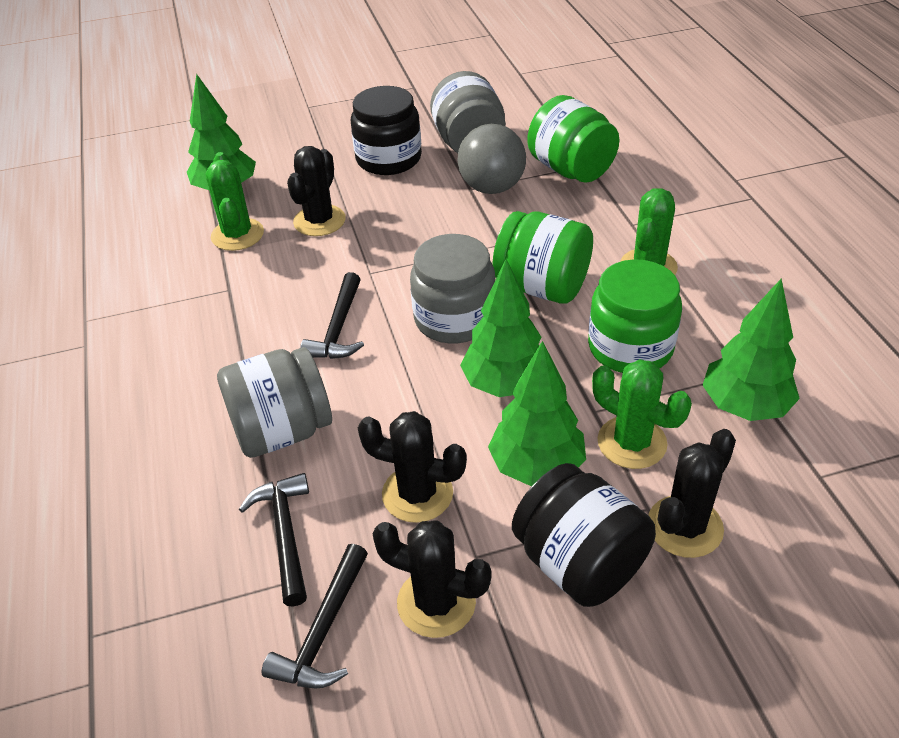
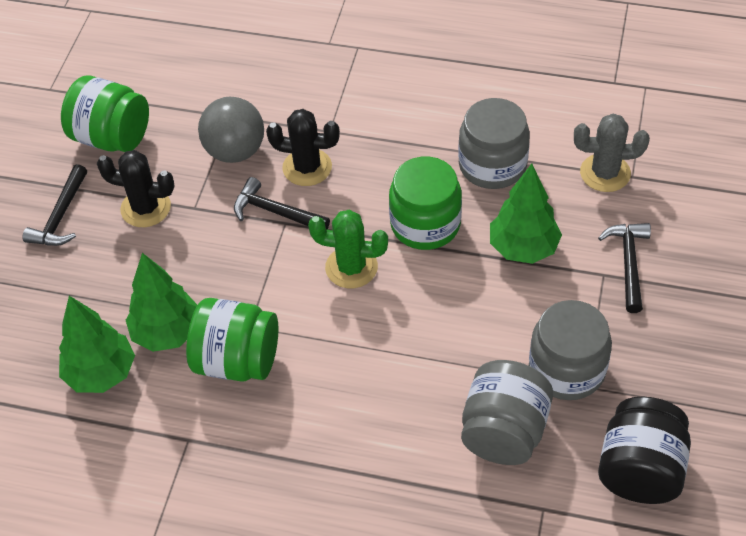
black cactus: [287,146,346,236] [358,411,467,523] [372,520,491,638] [648,429,736,558] = 4 -> [97,150,175,227] [266,109,340,186] = 2
black jar: [351,86,422,175] [512,463,656,607] = 2 -> [598,396,691,504] = 1
green cactus: [206,152,264,251] [592,359,692,469] [620,188,678,275] = 3 -> [308,210,388,288] = 1
green tree: [187,74,256,190] [460,259,541,397] [488,341,586,486] [702,279,800,421] = 4 -> [59,296,135,393] [126,253,197,352] [490,163,562,264] = 3
grey cactus: none = 0 -> [574,114,650,192] = 1

